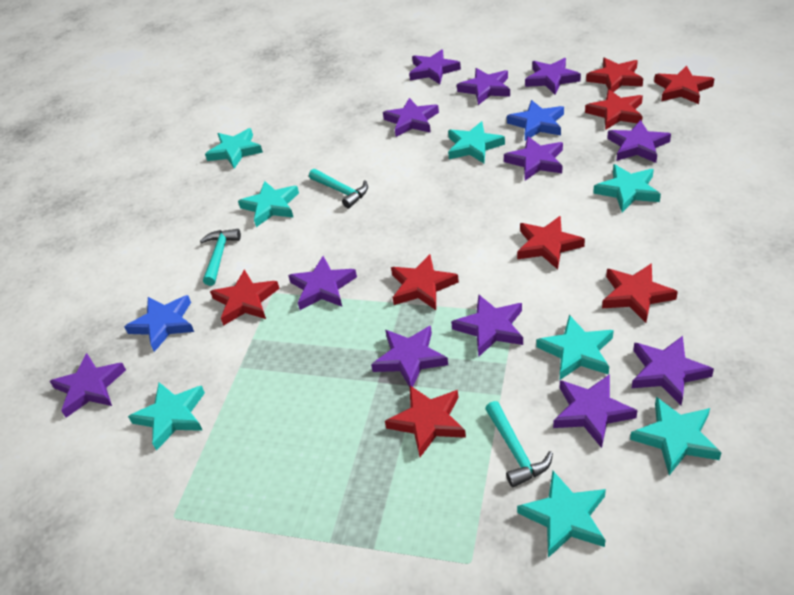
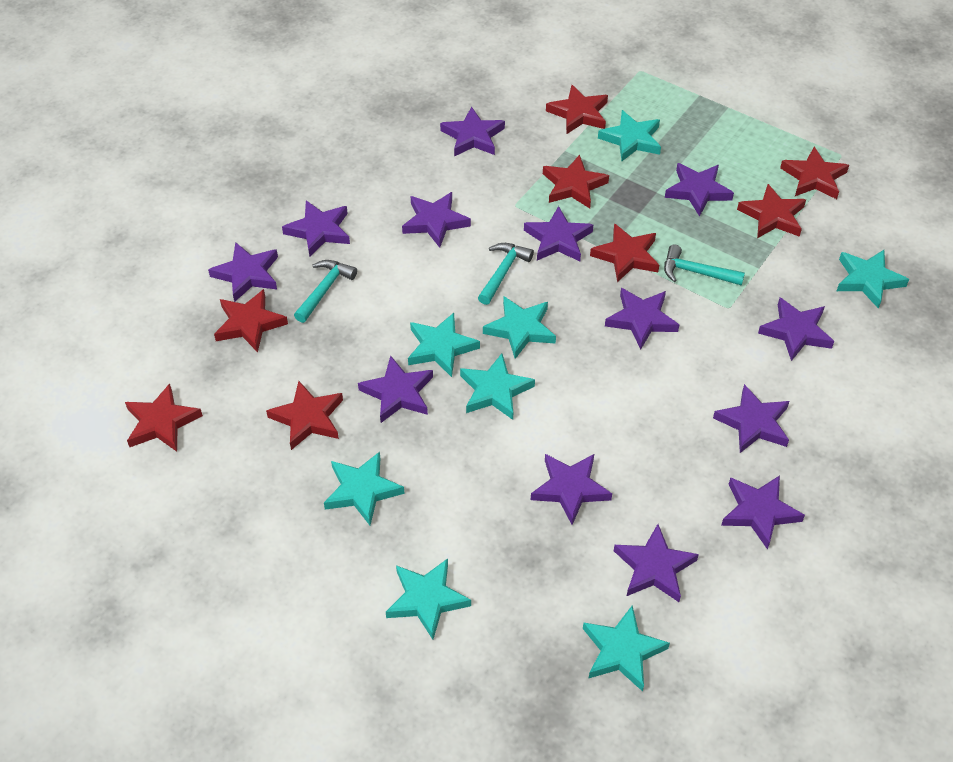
blue star: [124,295,194,352] [507,100,564,141] = 2 -> none = 0
purple star: [50,353,126,418] [288,256,357,310] [371,326,448,387] [383,98,439,137] [409,49,461,84] [451,295,523,356] [457,68,510,105] [504,136,563,180] [525,58,581,94] [553,374,638,448] [607,120,671,163] [632,336,714,405] = 12 -> [208,242,278,302] [282,200,350,257] [358,355,433,423] [402,192,471,248] [440,106,505,156] [524,206,593,261] [531,454,612,525] [605,288,679,350] [614,524,699,602] [665,163,734,217] [713,384,789,453] [721,475,805,550] [758,298,834,361] = 13

